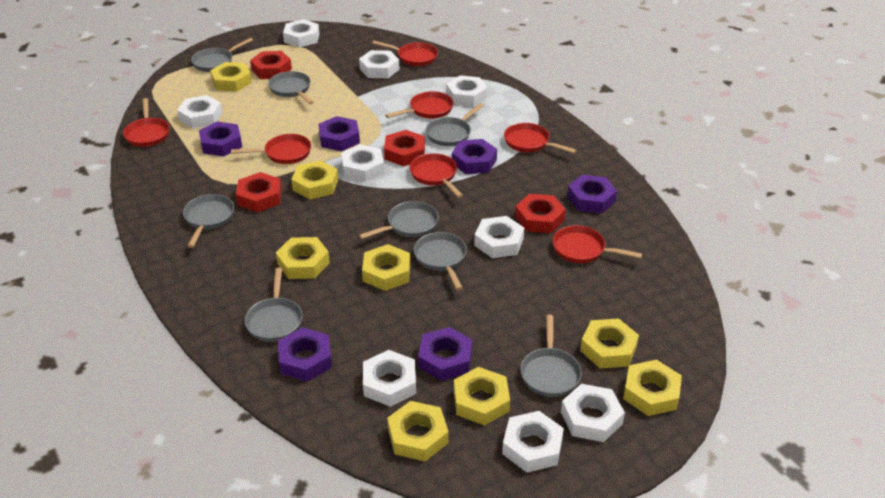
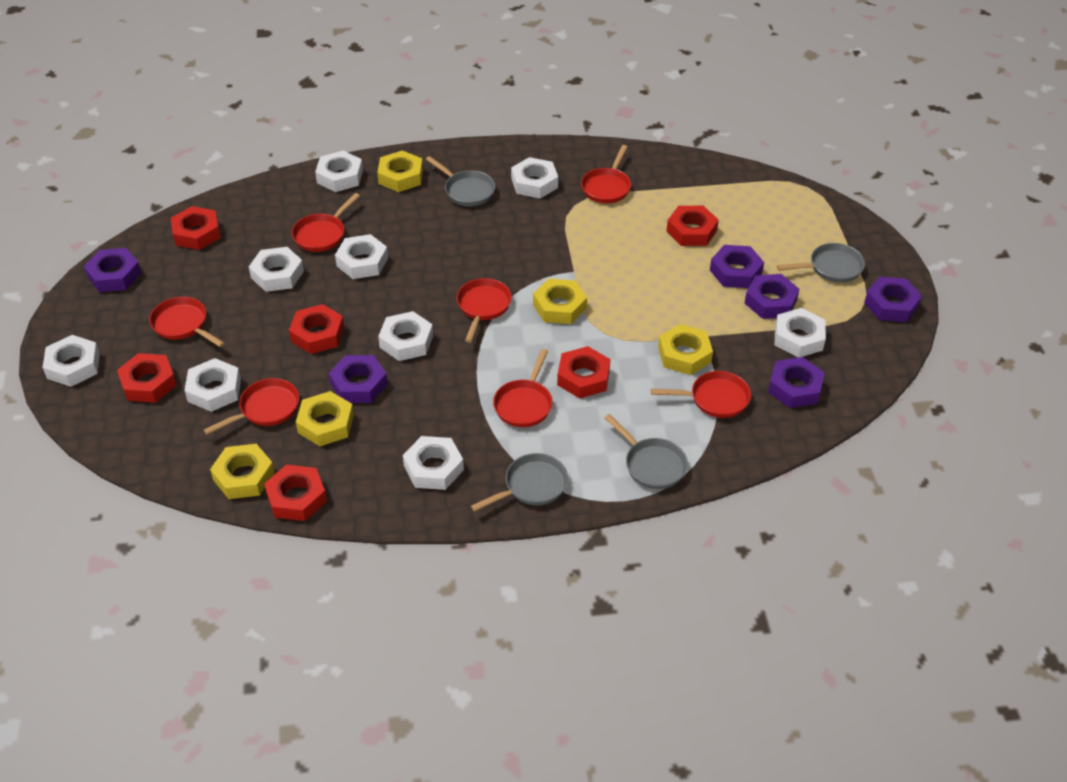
grey pan: [183,194,234,248] [191,38,253,72] [245,267,303,342] [268,71,314,104] [359,201,439,239] [414,232,467,290] [426,103,484,146] [520,315,582,397] = 8 -> [426,156,495,206] [471,453,568,512] [604,414,688,489] [777,243,865,283] = 4
red nut: [236,172,282,212] [250,51,292,79] [384,130,425,166] [515,194,566,233] = 4 -> [117,353,176,403] [171,206,221,250] [264,465,327,521] [289,304,344,354] [557,346,610,398] [667,206,719,246] = 6
yellow nut: [210,62,252,92] [276,237,330,279] [291,161,338,199] [362,244,410,291] [387,401,449,461] [454,367,510,425] [580,318,639,368] [623,360,682,416] = 8 -> [210,444,275,499] [296,391,354,446] [377,150,423,192] [533,279,587,324] [658,324,713,375] = 5

